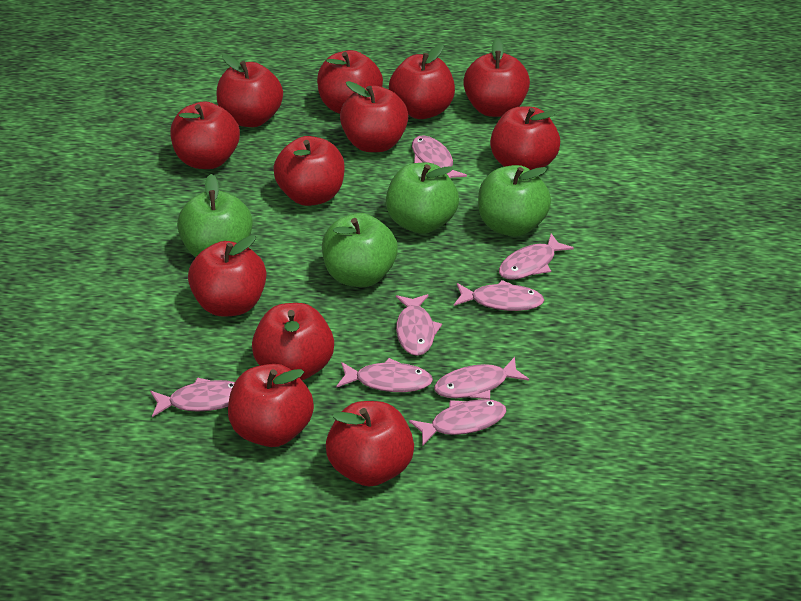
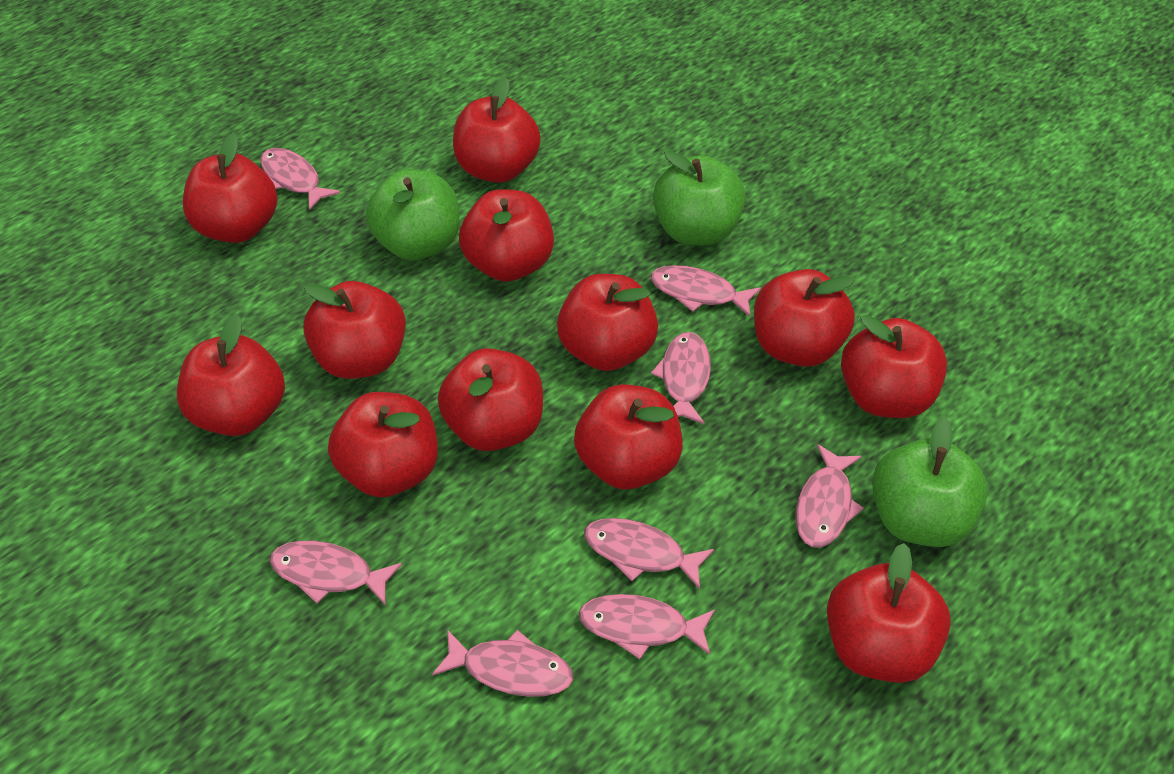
green apple: [177,174,253,257] [322,213,398,287] [386,163,459,234] [478,165,551,237] = 4 -> [366,169,459,260] [653,150,746,245] [872,417,988,547] = 3

